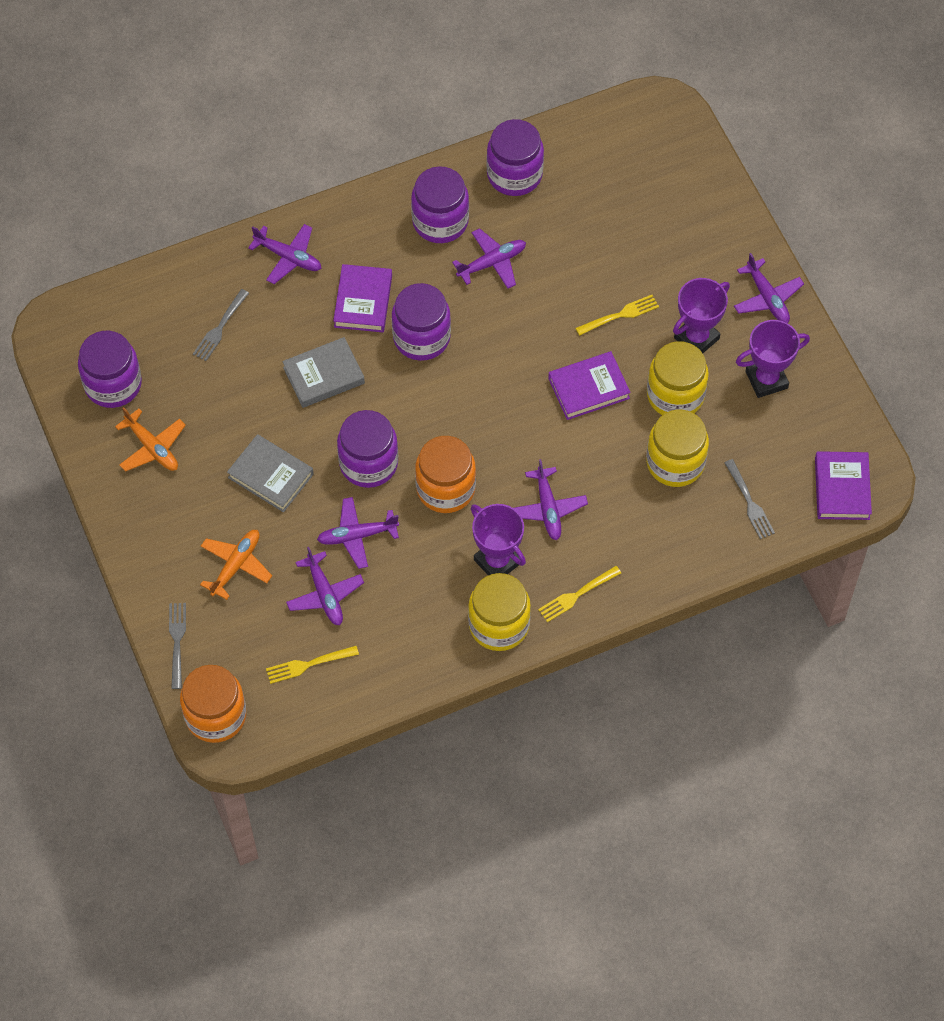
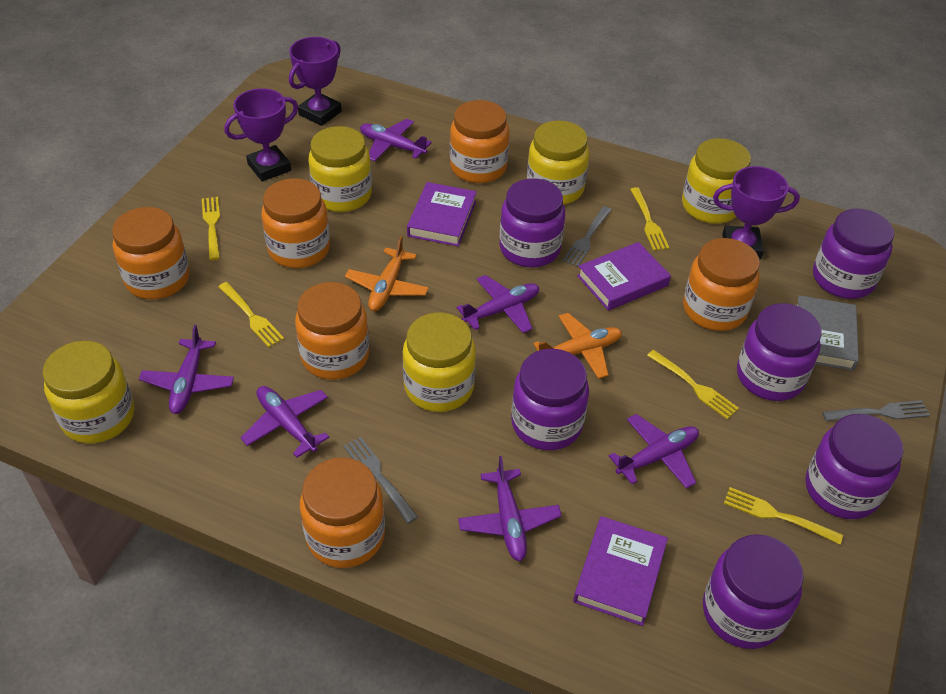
grey book: [227,434,314,512] [282,337,365,408] = 2 -> [796,295,859,371] = 1
orange jar: [180,665,246,743] [415,436,476,513] = 2 -> [112,207,190,299] [261,178,330,268] [295,282,369,380] [300,458,385,568] [450,100,509,183] [683,238,760,331] = 6
purple jar: [78,331,142,408] [337,410,398,488] [392,283,451,361] [411,166,469,243] [486,119,544,196] = 5 -> [500,178,565,267] [511,348,589,450] [703,534,804,649] [737,303,822,401] [805,414,903,519] [813,209,894,299] = 6
yellow fork: [266,646,359,684] [538,566,621,622] [575,295,659,336] = 3 -> [202,197,220,260] [218,282,284,348] [630,187,669,251] [647,350,739,419] [724,487,843,545] = 5
yellow jar: [468,573,531,651] [646,409,709,487] [647,341,709,415] = 3 -> [42,341,134,444] [308,126,372,212] [402,313,476,412] [527,120,589,205] [682,138,751,224] = 5

